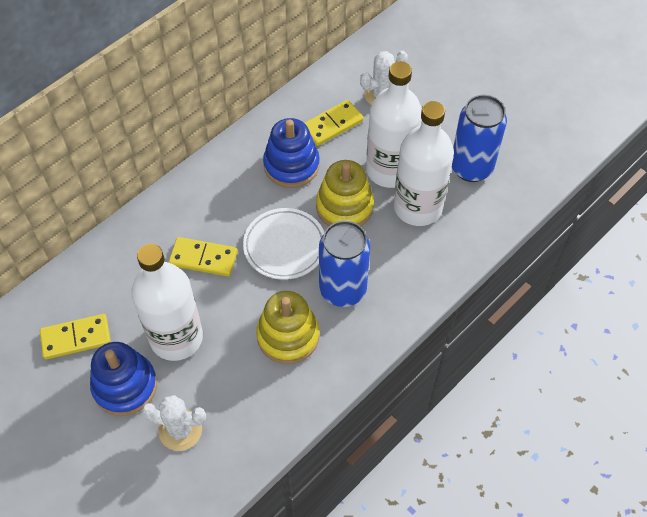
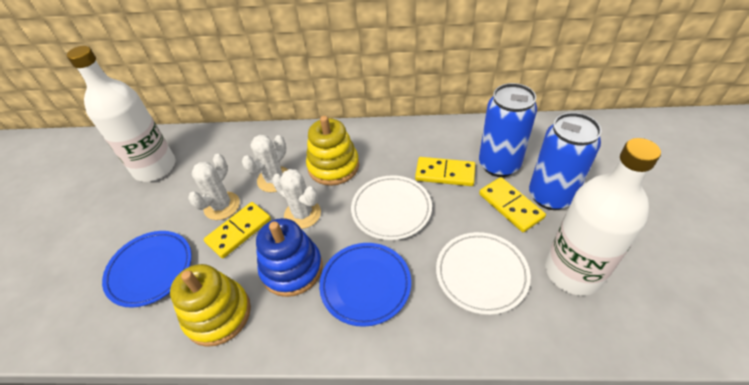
blue plate: none = 0 -> [102,231,192,308] [319,243,411,327] = 2
blue stacking toy: [90,342,157,416] [263,118,320,188] = 2 -> [256,218,323,297] = 1
white bottle: [131,244,203,361] [366,61,422,188] [394,101,454,226] = 3 -> [67,46,175,182] [545,138,661,296] = 2
white cactus: [142,395,206,451] [360,51,408,105] = 2 -> [188,154,240,220] [242,135,288,192] [272,169,321,229] = 3
white plate: [243,208,324,280] = 1 -> [351,175,432,240] [436,232,531,315] = 2

